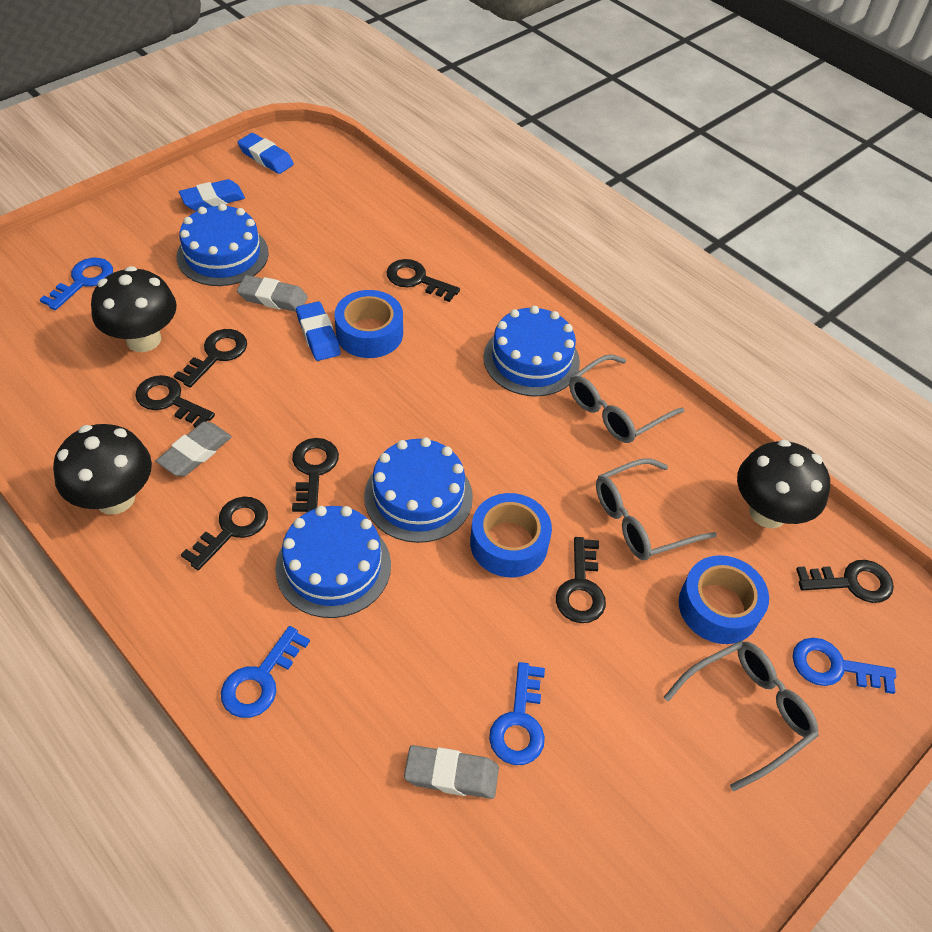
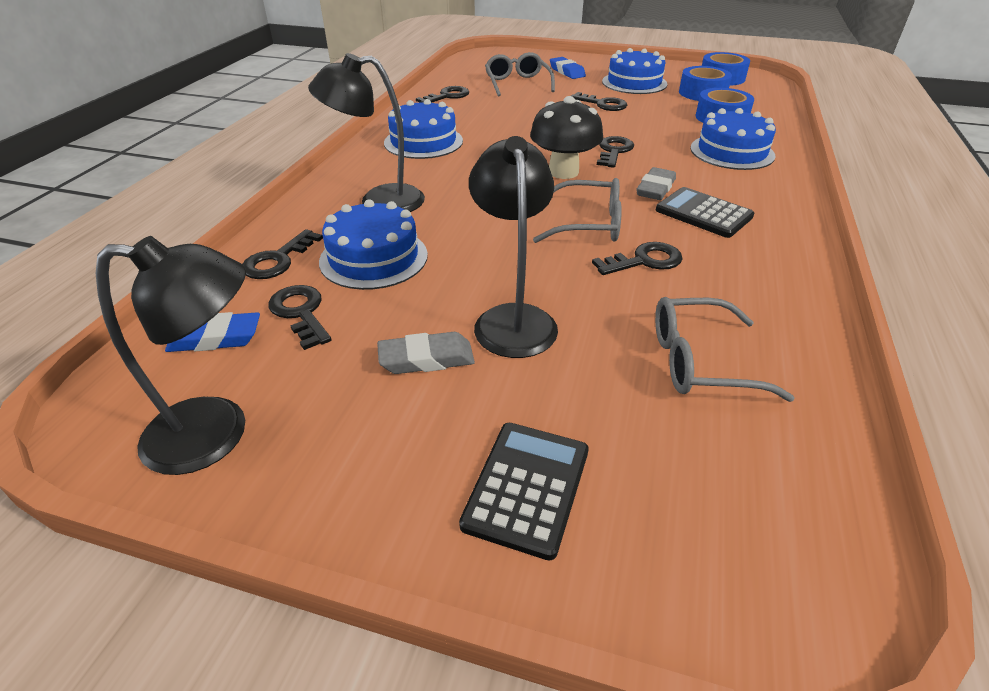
black calculator: none = 0 -> [459,423,589,561] [656,187,754,238] = 2
black key: [135,375,215,428] [174,329,247,388] [181,497,268,570] [292,438,339,512] [387,259,460,302] [556,537,606,623] [796,560,894,603] = 7 -> [242,229,323,279] [269,285,332,350] [416,86,469,103] [571,92,627,111] [592,242,683,275] [597,136,634,168] = 6
black lamp: none = 0 -> [96,236,246,475] [308,53,425,212] [469,136,558,358] = 3
black mushroom: [53,424,152,514] [91,266,177,352] [737,440,830,528] = 3 -> [530,96,603,179] = 1
blue eraser: [179,179,245,211] [237,133,294,174] [296,301,341,361] = 3 -> [165,312,260,352] [550,57,586,79] = 2
blue key: [39,258,113,310] [221,626,310,718] [489,662,545,765] [793,638,896,694] = 4 -> none = 0
grey eraser: [156,422,232,476] [237,275,308,312] [404,745,499,799] = 3 -> [377,332,475,374] [636,167,676,200] = 2

